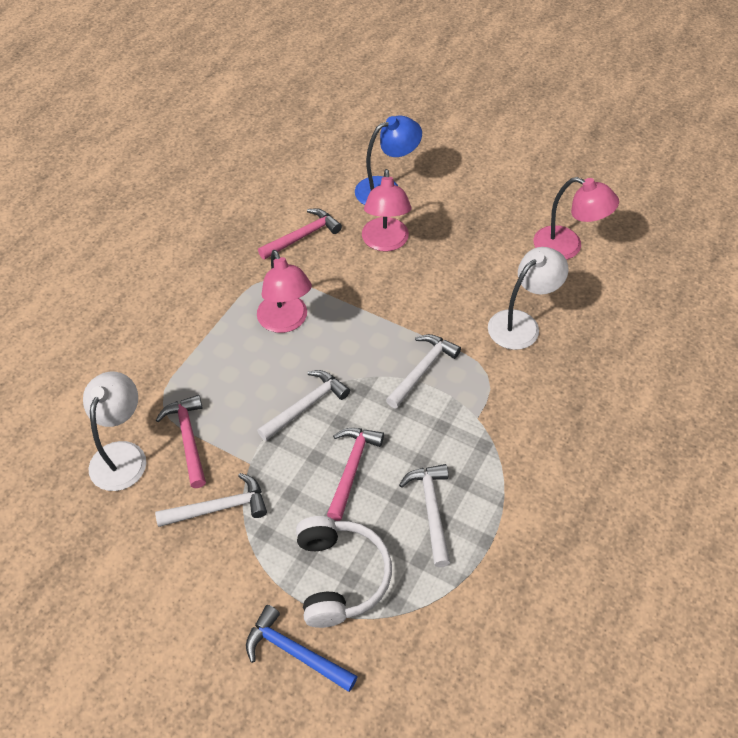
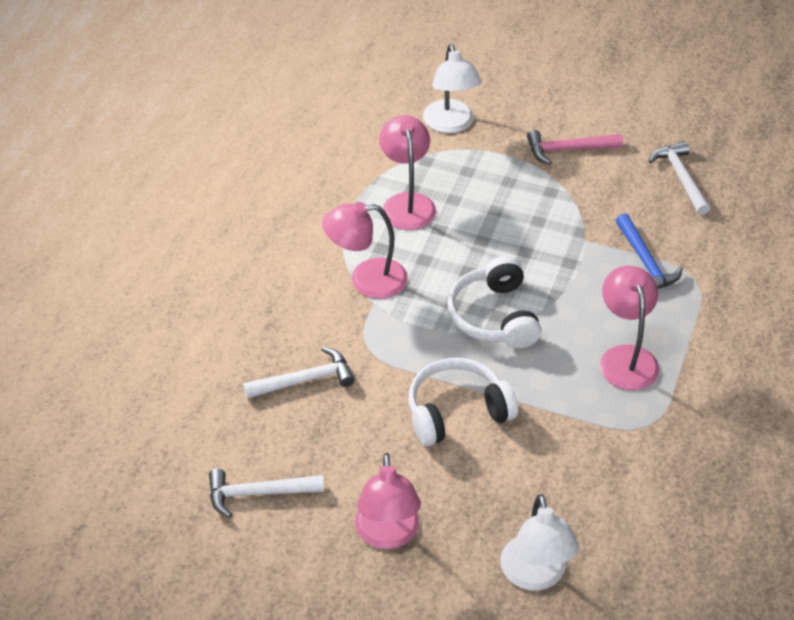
blue lamp: [355,115,422,205] = 1 -> none = 0
pink hammer: [156,395,206,488] [258,208,342,260] [327,428,384,521] = 3 -> [527,130,623,165] = 1
pink lamp: [257,250,312,333] [362,169,411,252] [533,177,619,260] = 3 -> [322,202,408,299] [355,453,421,549] [379,115,436,230] [600,266,659,390] = 4
white hammer: [155,473,267,527] [257,370,350,441] [386,334,461,409] [399,464,450,567] = 4 -> [209,469,324,518] [243,347,355,399] [649,141,710,215] = 3
white headphones: [296,516,392,628] = 1 -> [408,358,518,446] [447,256,541,348] = 2

